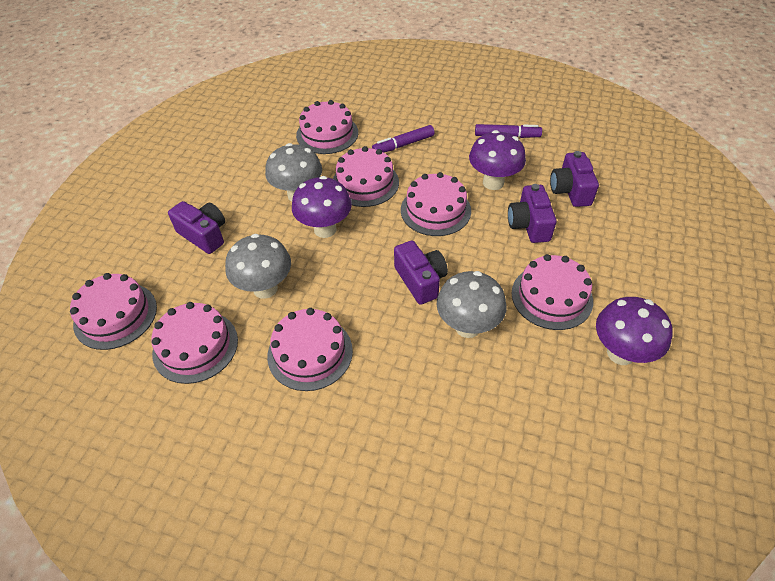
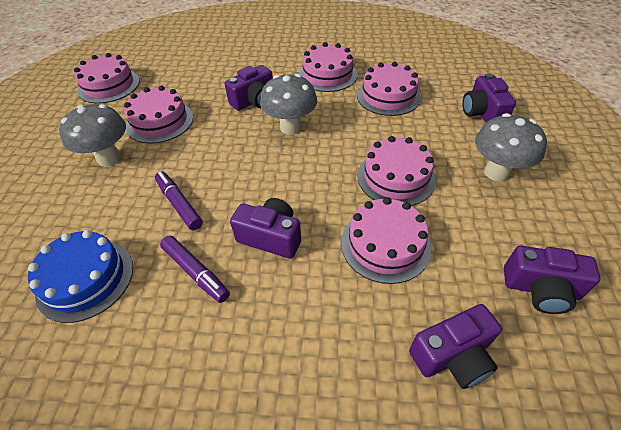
blue cake: none = 0 -> [28,230,133,323] = 1
pink cake: [70,273,157,350] [151,302,238,384] [267,308,353,391] [296,100,358,154] [333,146,399,207] [401,172,471,236] [511,254,593,330] = 7 -> [74,53,140,103] [124,86,193,143] [299,42,358,92] [341,197,431,284] [357,62,421,116] [358,136,436,206] = 6
purple camera: [168,201,225,254] [394,240,448,305] [508,184,557,243] [550,151,599,207] = 4 -> [225,65,273,111] [230,198,301,259] [409,304,502,389] [463,73,516,122] [504,246,600,314] = 5
purple mushroom: [292,176,352,238] [469,130,526,190] [596,297,673,365] = 3 -> none = 0

